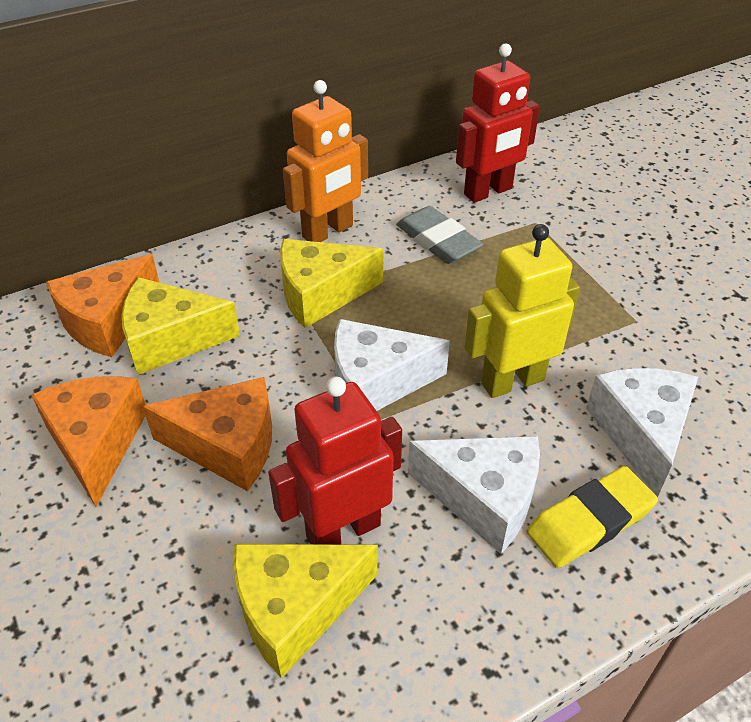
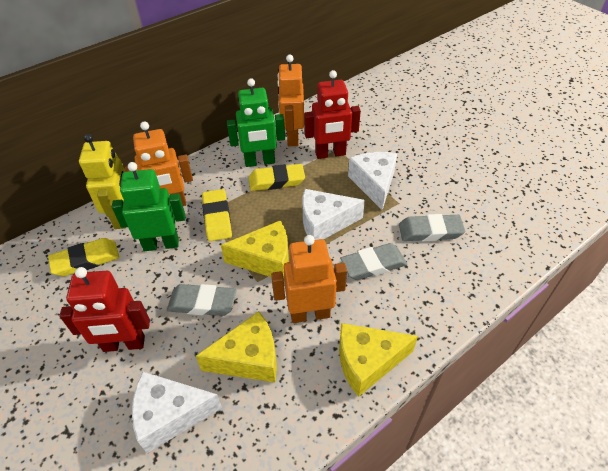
green robot: none = 0 -> [112,162,185,251] [227,78,285,167] = 2
grey eraser: [396,206,483,264] = 1 -> [167,284,236,316] [340,243,407,280] [399,214,465,241] = 3
orange cheese: [31,376,146,507] [46,254,160,357] [143,377,272,491] = 3 -> none = 0
orange robot: [283,80,368,242] = 1 -> [125,121,193,206] [271,235,347,323] [277,55,304,146] = 3
yellow eraser: [527,466,658,568] = 1 -> [48,238,119,276] [202,189,232,241] [249,164,305,191] = 3

